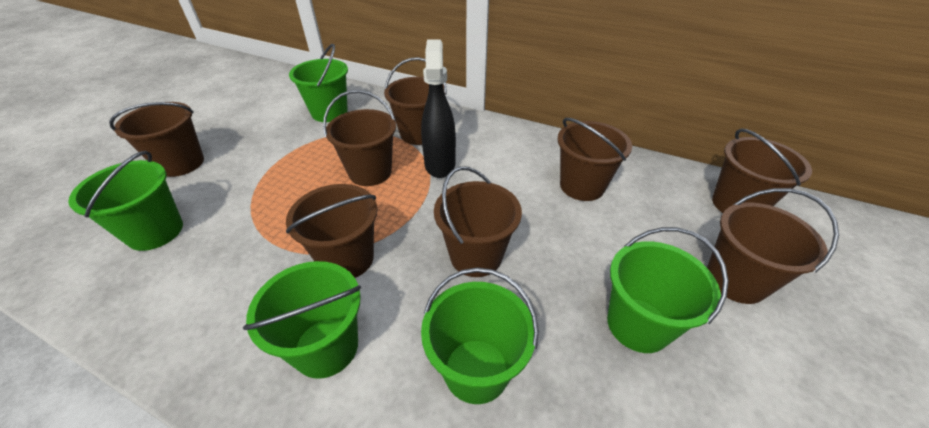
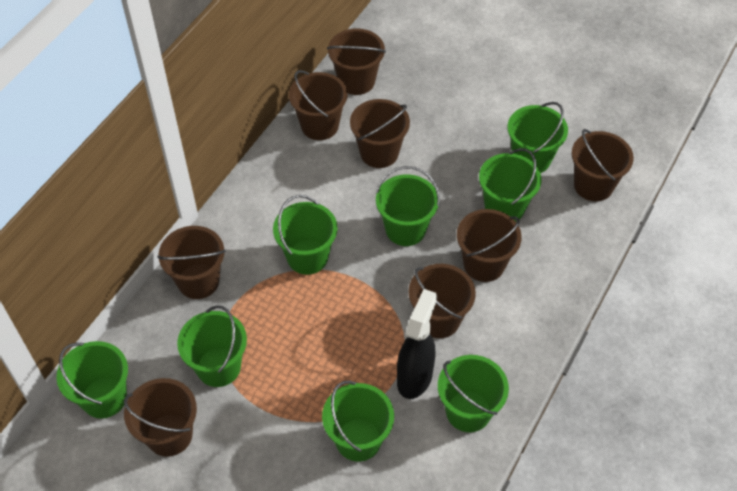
green bucket: [68,151,183,251] [243,261,361,379] [289,44,348,122] [421,267,539,404] [607,227,729,353] = 5 -> [56,341,128,419] [177,305,247,387] [273,195,337,275] [322,381,394,462] [376,166,440,246] [438,355,509,432] [479,148,542,222] [508,102,568,173] = 8

